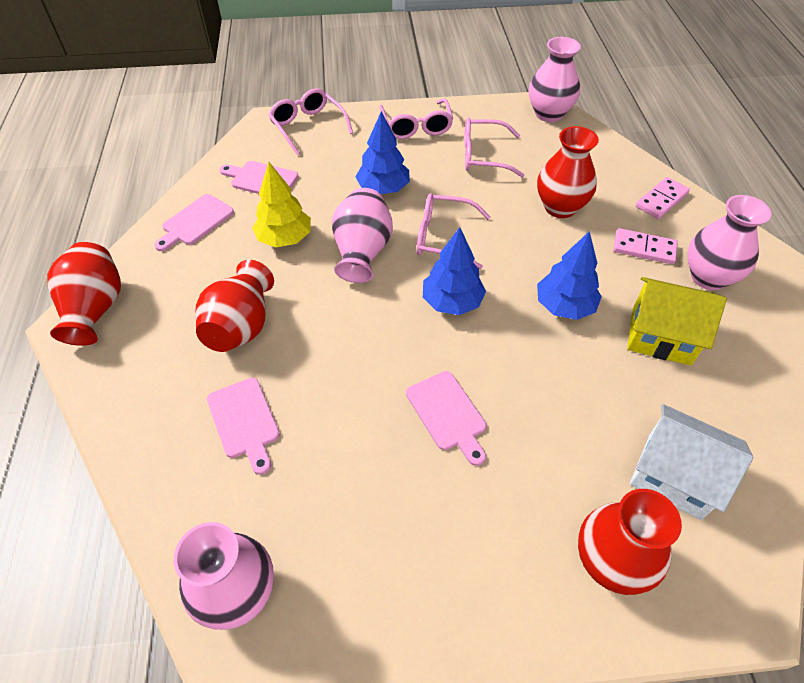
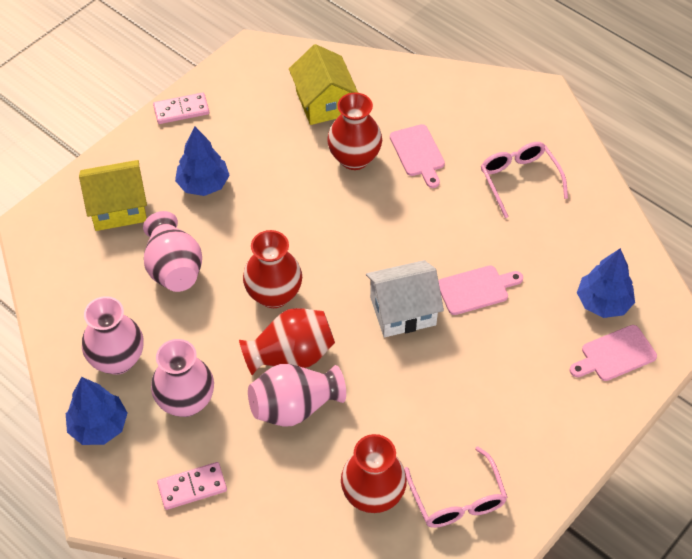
pink cutting board: [154,194,234,251] [207,378,280,475] [219,161,299,194] [406,371,486,466] = 4 -> [390,124,445,188] [438,265,523,315] [570,325,657,381] = 3
pink glasses: [268,88,353,155] [379,98,453,139] [417,193,490,269] [464,117,525,178] = 4 -> [404,447,507,528] [481,142,568,218] = 2
yellow house: [627,277,727,366] = 1 -> [79,160,147,231] [289,44,358,125] = 2
yellow tree: [252,162,311,247] = 1 -> none = 0

